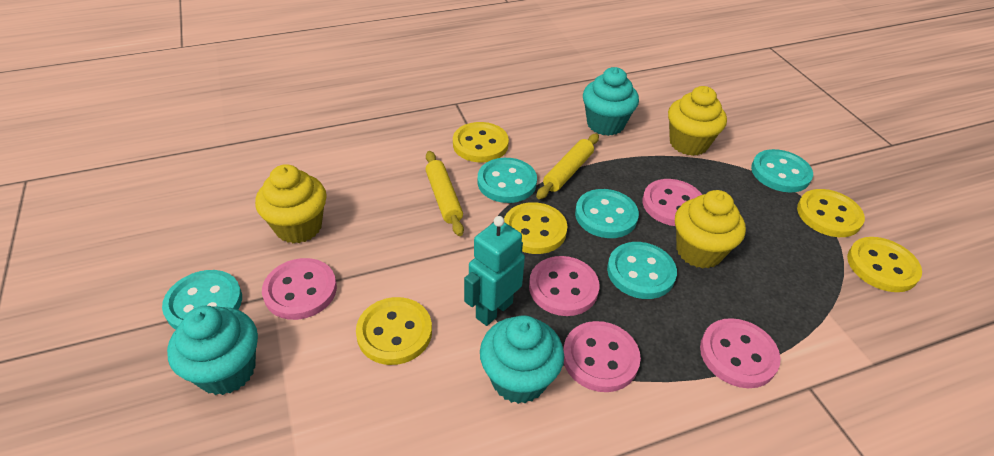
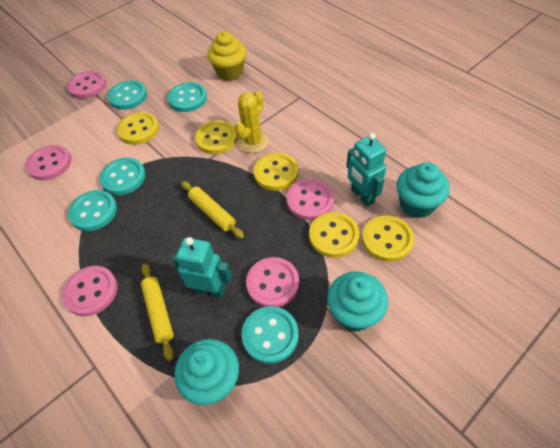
turquoise robot: [464,216,525,326] = 1 -> [172,237,232,298] [346,133,386,206] = 2
yellow cactus: none = 0 -> [234,91,269,153] = 1
yellow cupcake: [255,164,327,243] [668,86,727,156] [675,190,746,269] = 3 -> [207,31,246,81] = 1

